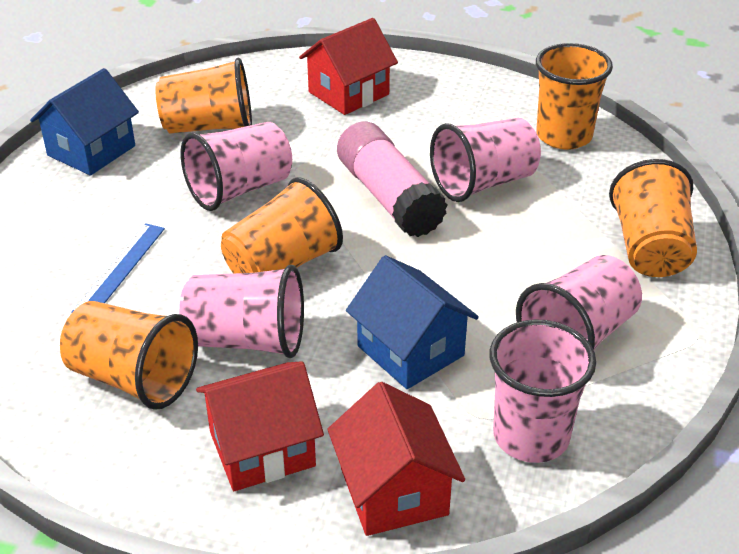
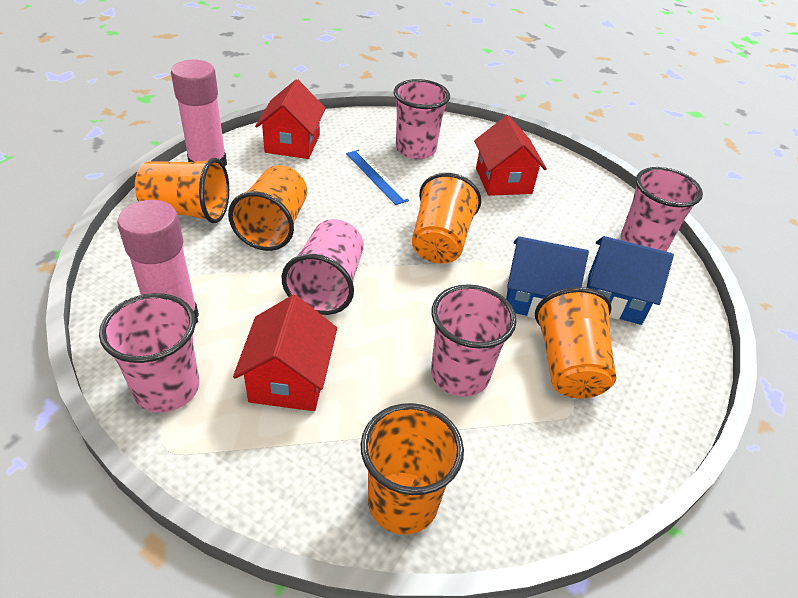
pink glue stick: [337,121,447,237] = 1 -> [117,200,199,323] [171,60,227,166] = 2

